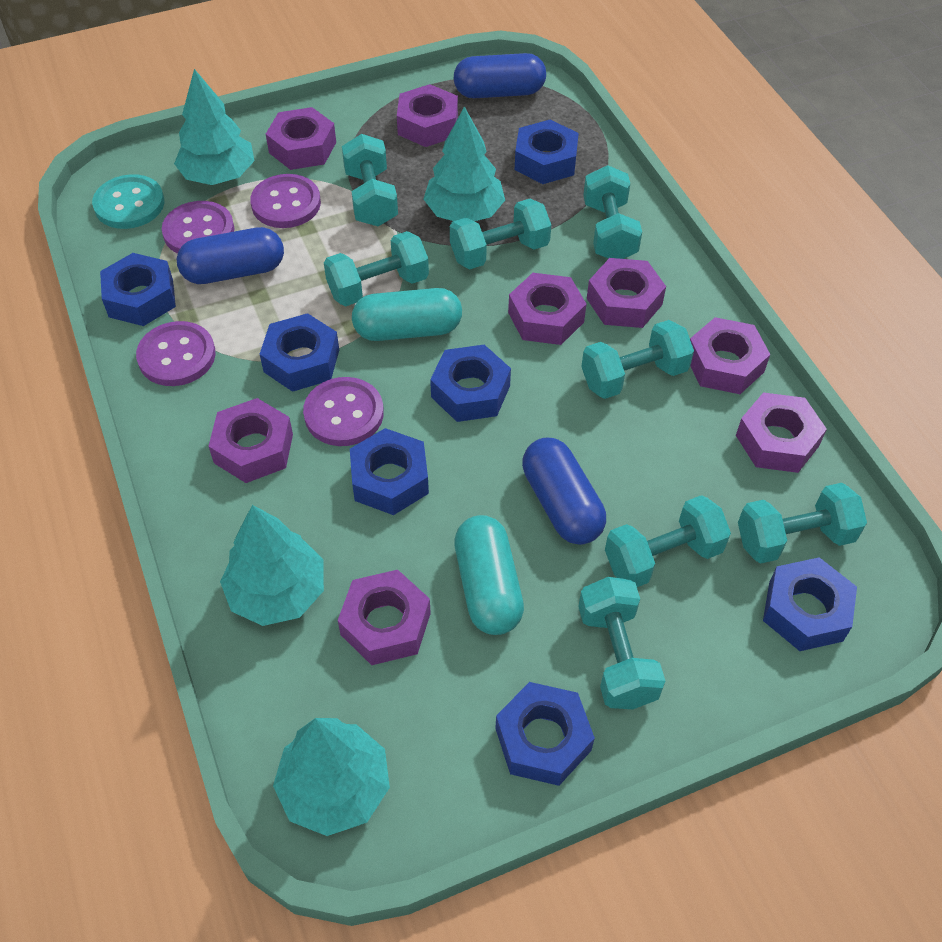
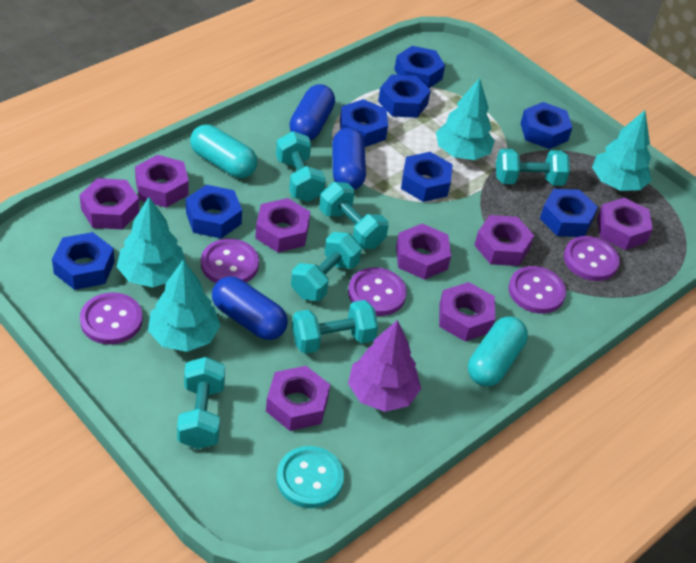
blue nut: [100,253,176,326] [260,313,339,392] [350,428,429,515] [430,345,511,422] [495,682,595,786] [515,120,579,184] [763,557,857,651] = 7 -> [52,232,115,290] [186,185,242,238] [340,99,388,147] [378,74,431,118] [394,46,445,88] [401,152,453,202] [520,102,573,149] [540,189,598,237] = 8
purple button: [136,321,216,386] [162,201,234,254] [250,174,321,228] [303,377,384,446] = 4 -> [80,292,143,345] [201,239,259,283] [348,267,407,316] [508,266,566,314] [564,236,620,281] = 5
purple tree: none = 0 -> [348,320,421,412] = 1
turquoise dumbbell: [324,231,429,306] [342,134,398,226] [450,199,551,269] [578,577,665,709] [581,320,694,399] [583,165,642,259] [605,495,731,587] [738,483,867,563] = 8 -> [177,357,225,449] [276,131,326,202] [291,232,362,301] [292,300,378,354] [319,182,389,249] [496,149,570,186] = 6

